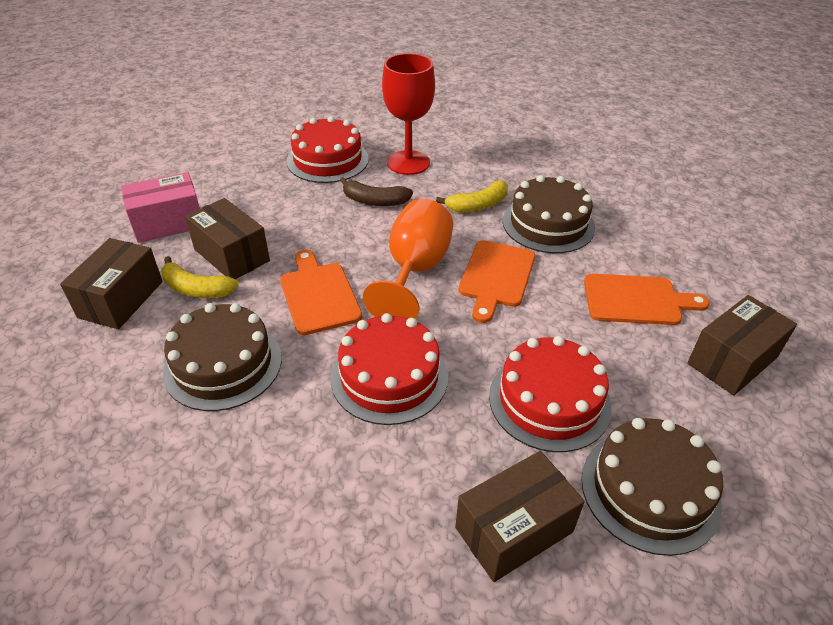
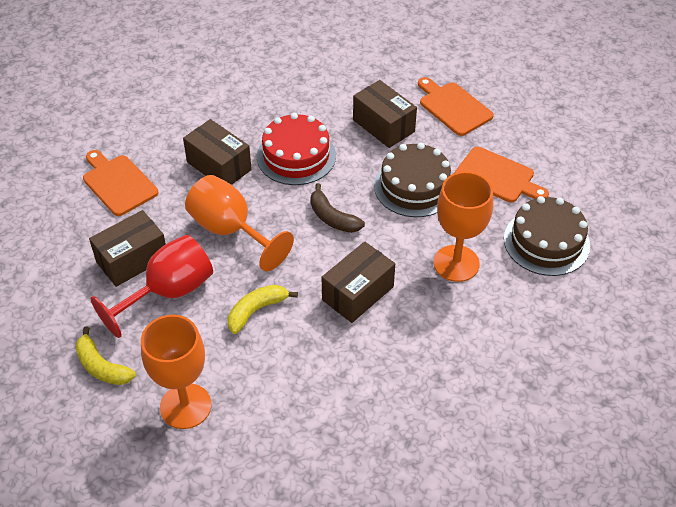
brown cake: [163,303,282,411] [503,175,595,253] [581,418,723,556] = 3 -> [374,143,451,217] [504,196,590,276] = 2
orange goblet: [363,199,453,319] = 1 -> [141,315,211,429] [185,175,294,271] [434,171,493,282] = 3
pink box: [121,172,200,243] = 1 -> none = 0
red cake: [287,116,369,183] [331,313,448,425] [489,336,612,452] = 3 -> [257,113,336,185] = 1

